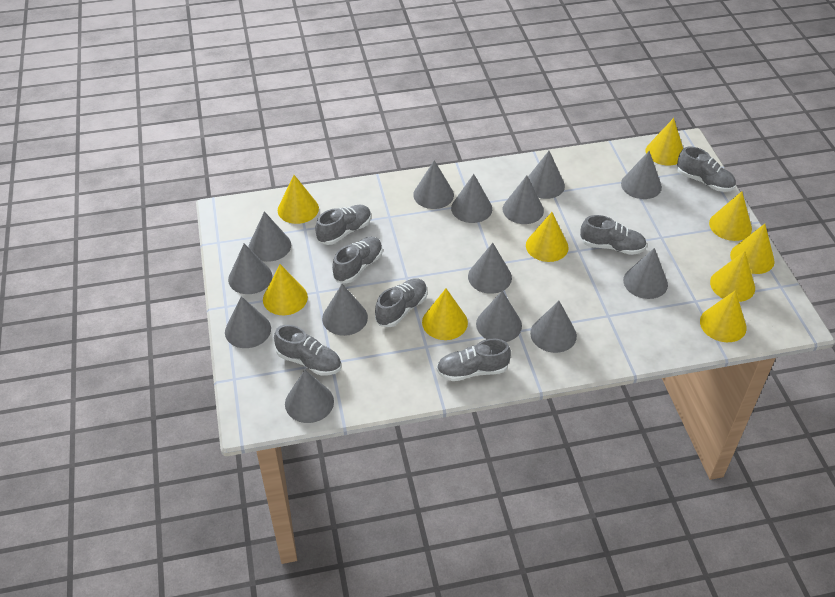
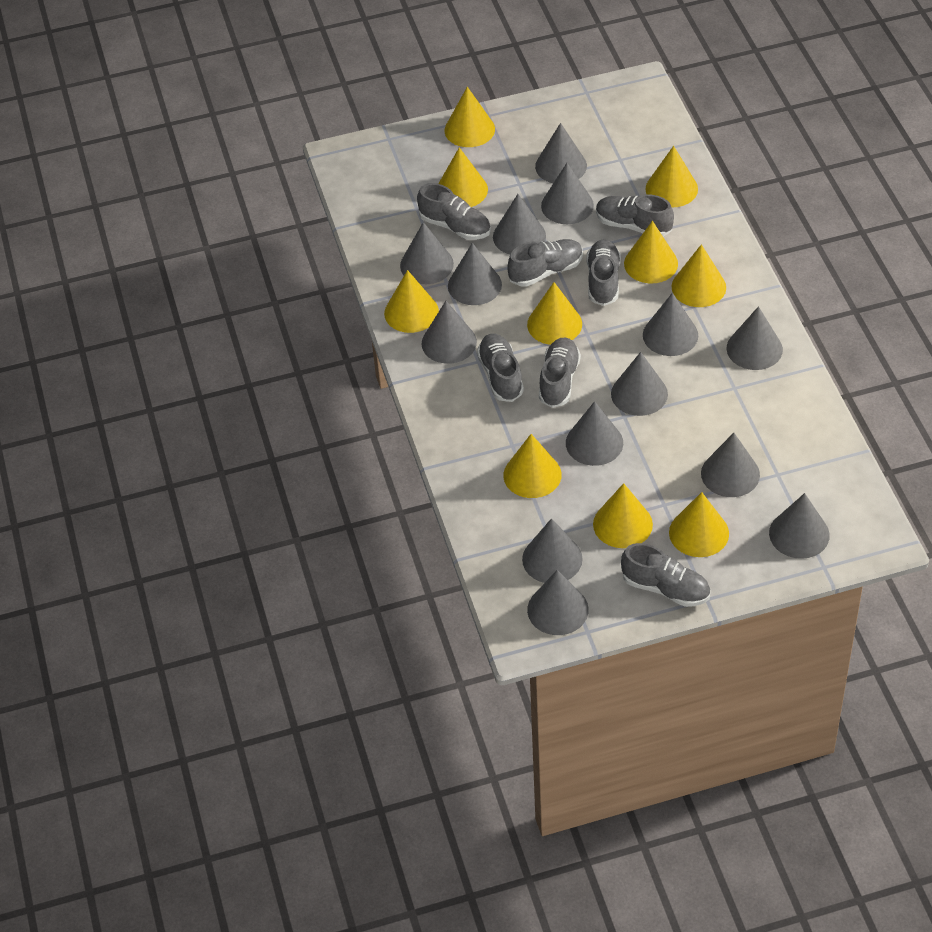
yellow cone: [263,264,308,315] [278,175,319,224] [422,289,468,340] [526,212,569,262] [646,118,683,166] [700,290,747,342] [709,191,752,241] [710,251,755,302] [730,224,775,274] = 9 -> [384,270,439,333] [438,147,488,207] [445,87,495,147] [503,434,562,498] [527,282,582,345] [593,483,653,548] [624,221,678,283] [646,146,698,208] [669,492,729,557] [672,244,726,307] = 10

